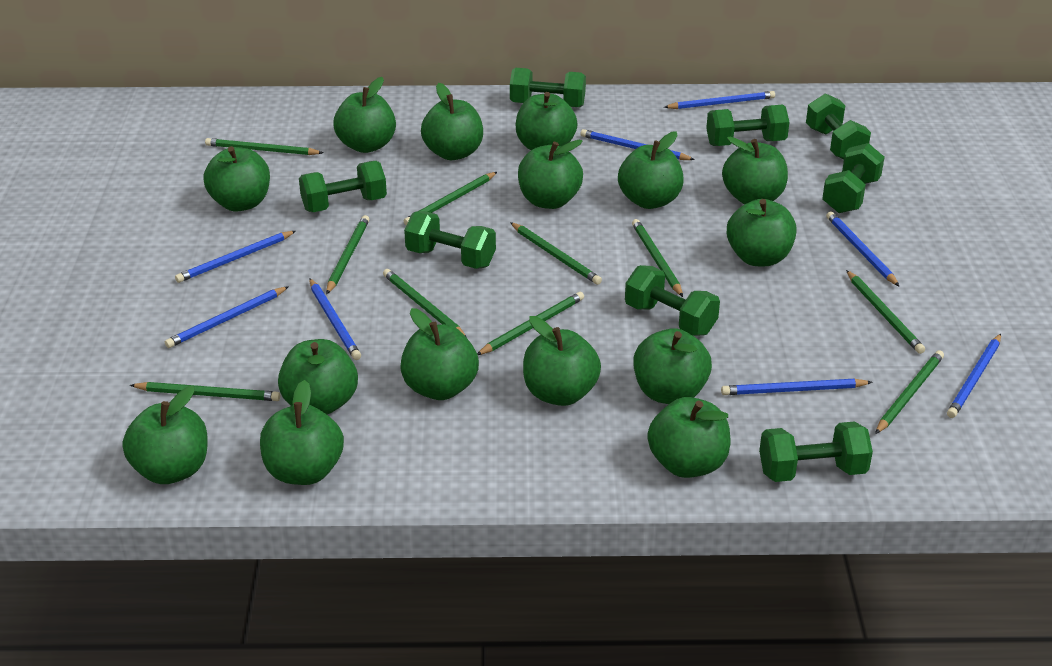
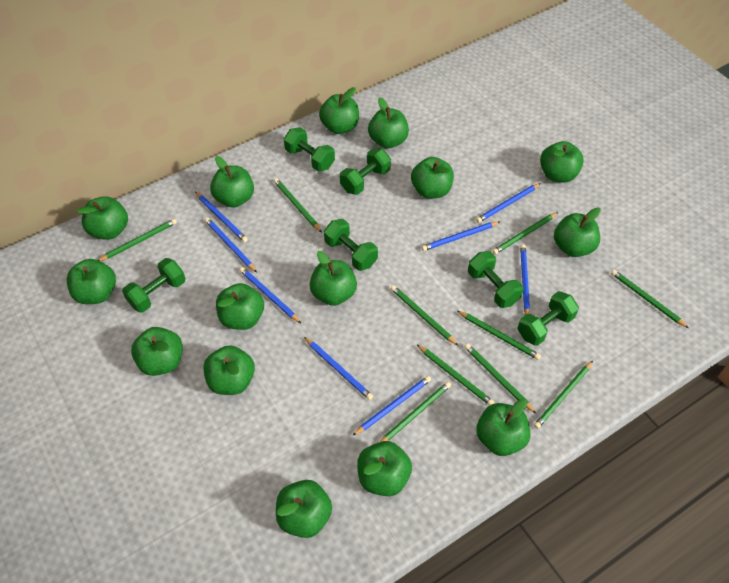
green dumbbell: [299,161,387,212] [404,211,496,269] [510,68,586,108] [625,265,720,336] [706,104,789,146] [759,421,873,482] [806,93,871,159] [822,143,885,213] = 8 -> [122,258,186,313] [284,127,335,172] [324,219,378,271] [340,148,391,195] [468,251,524,308] [517,291,579,346] = 6

